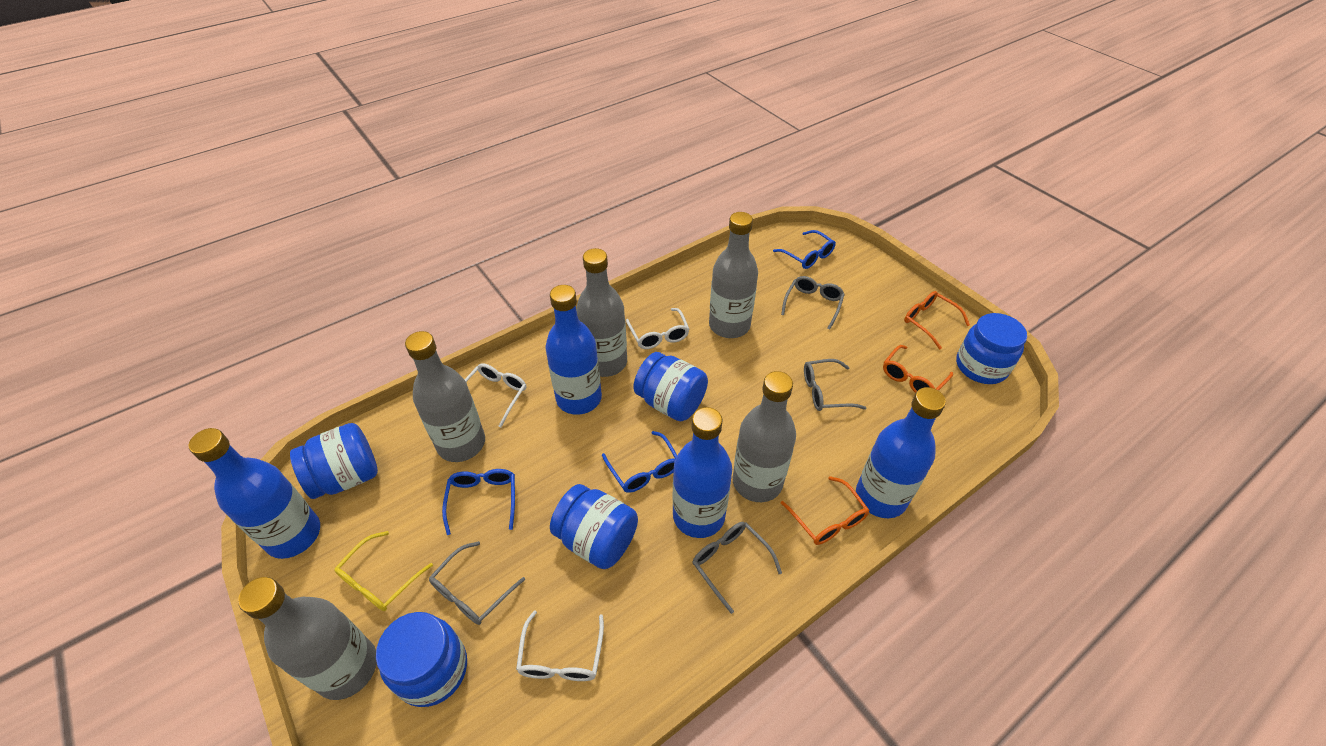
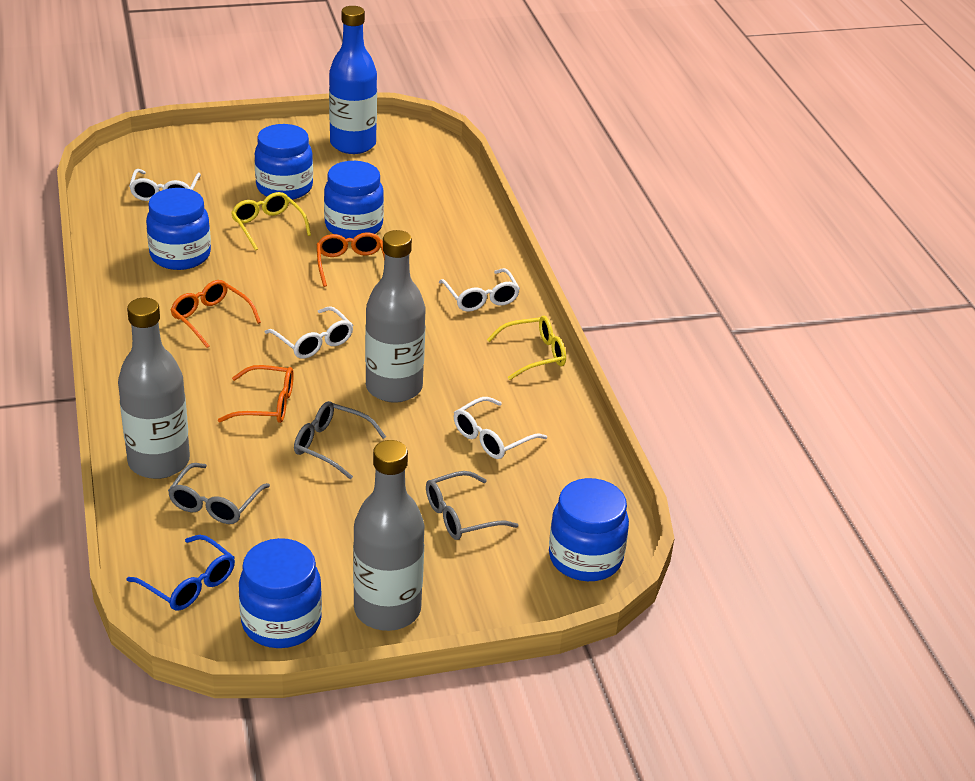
blue bottle: [189,428,320,559] [545,285,602,415] [673,407,732,538] [856,387,946,518] = 4 -> [329,6,377,154] = 1
blue glasses: [442,469,515,535] [602,431,677,493] [773,230,836,269] = 3 -> [126,535,235,611] = 1
grey bottle: [238,577,377,700] [405,331,485,462] [576,248,627,377] [709,212,758,338] [733,371,796,502] = 5 -> [118,298,190,479] [353,440,425,631] [365,230,426,403] = 3
grey glasses: [429,541,525,625] [692,522,782,614] [781,276,845,330] [804,359,866,411] = 4 -> [168,463,270,524] [294,401,386,479] [426,471,518,540] = 3
white glasses: [465,364,526,427] [516,610,604,681] [626,308,689,349] = 3 -> [129,169,201,201] [264,306,353,359] [439,268,520,312] [454,397,547,459] = 4
yellow glasses: [335,531,433,611] = 1 -> [231,192,311,251] [487,316,566,380] = 2

